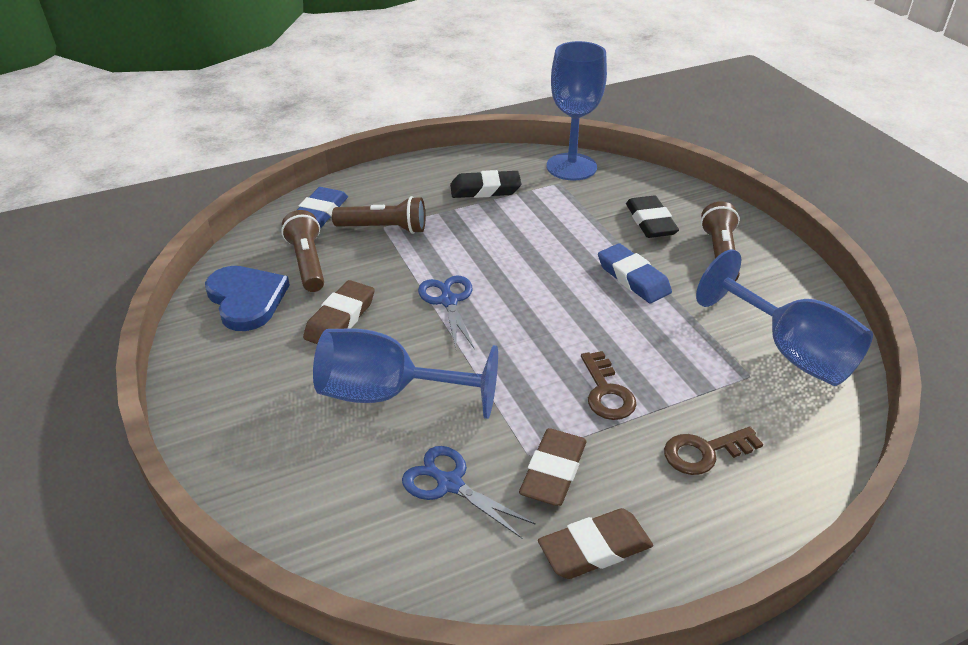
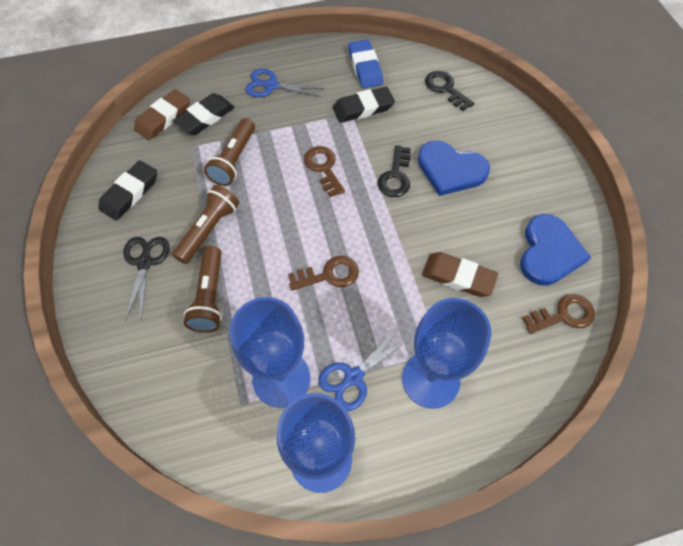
black eraser: [450,170,522,198] [626,196,679,238] = 2 -> [98,160,157,220] [173,93,235,135] [333,87,395,123] = 3
black key: none = 0 -> [378,145,411,197] [425,71,474,111] = 2
black scissors: none = 0 -> [124,237,170,321] = 1
blue eraser: [297,187,348,228] [598,243,672,303] = 2 -> [348,39,383,88] = 1
blue heart: [205,266,290,331] = 1 -> [418,140,490,196] [520,214,591,286] = 2
brown eraser: [303,280,374,344] [519,428,587,506] [538,508,653,579] = 3 -> [134,89,190,140] [422,252,498,297] = 2
brown key: [581,351,636,420] [664,427,763,475] = 2 -> [288,256,359,290] [304,146,345,197] [523,294,595,334] = 3

